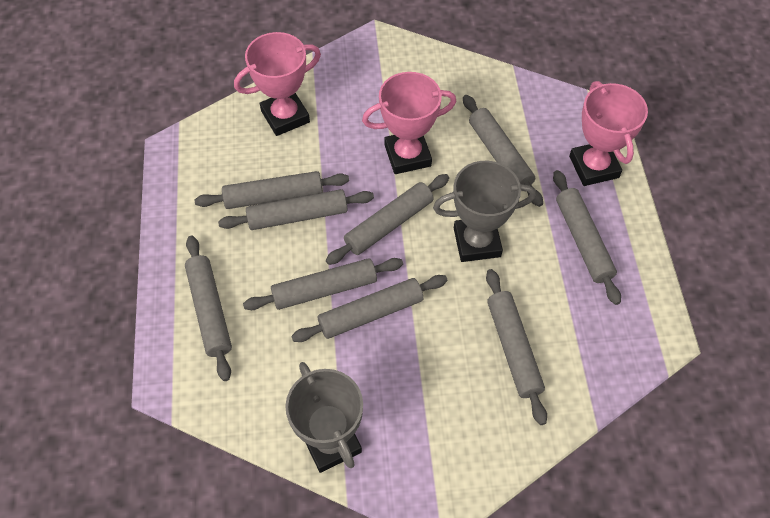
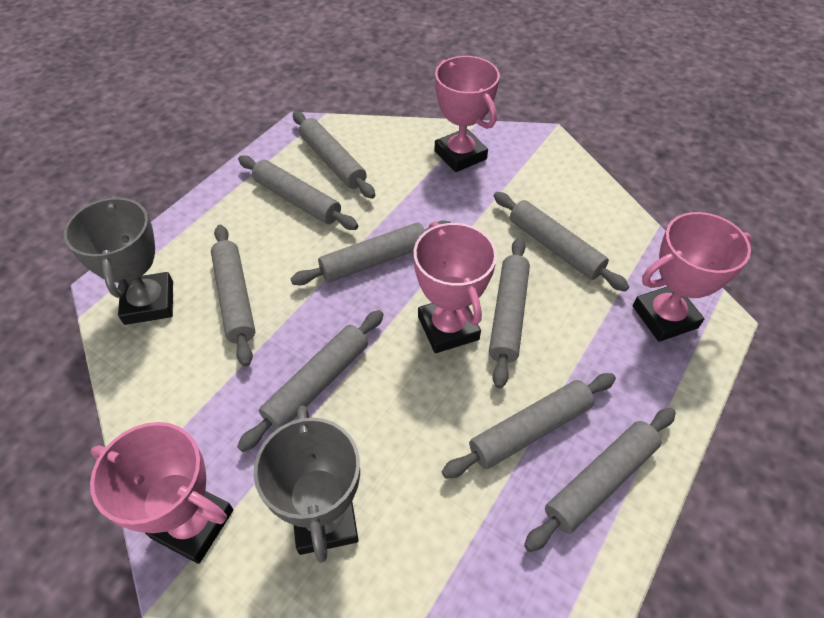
pink trophy: [234,32,321,136] [362,72,456,174] [569,81,648,186] = 3 -> [90,422,233,564] [414,221,497,353] [434,56,500,172] [633,212,752,342] = 4

